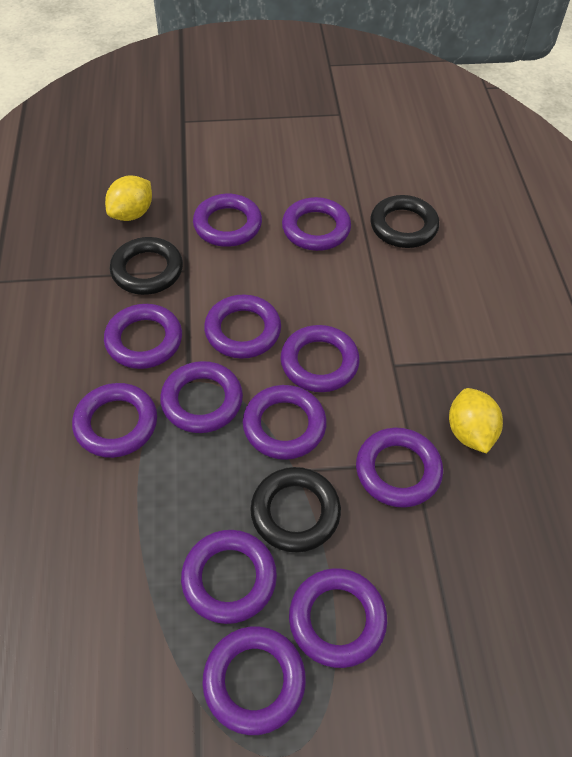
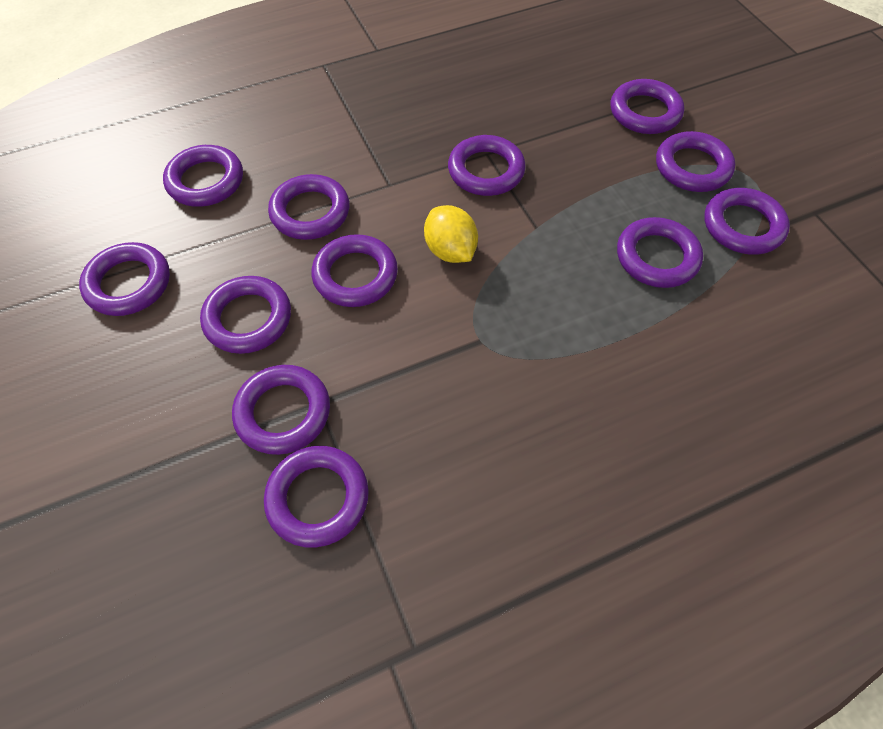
black ring: [110,237,183,295] [250,467,341,553] [370,195,439,248] = 3 -> none = 0
yellow lemon: [105,175,152,221] [449,388,503,454] = 2 -> [424,205,478,263] = 1

